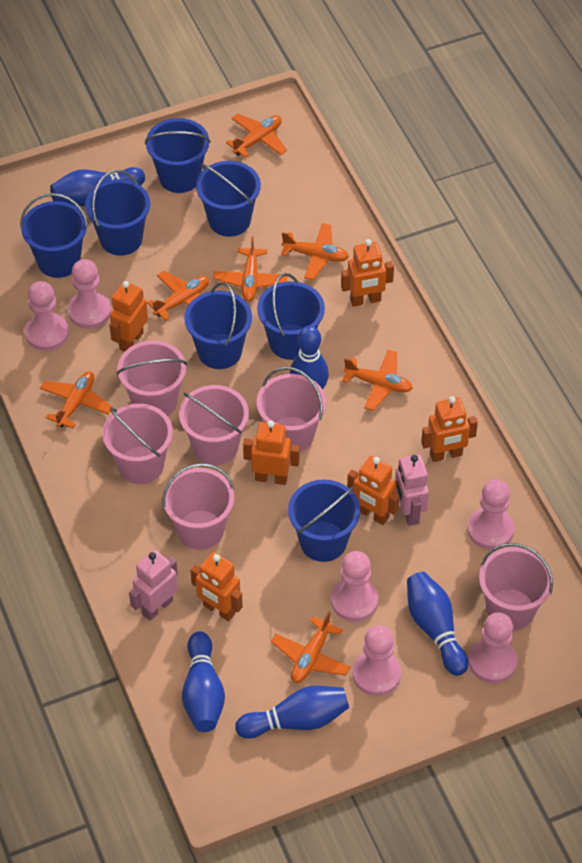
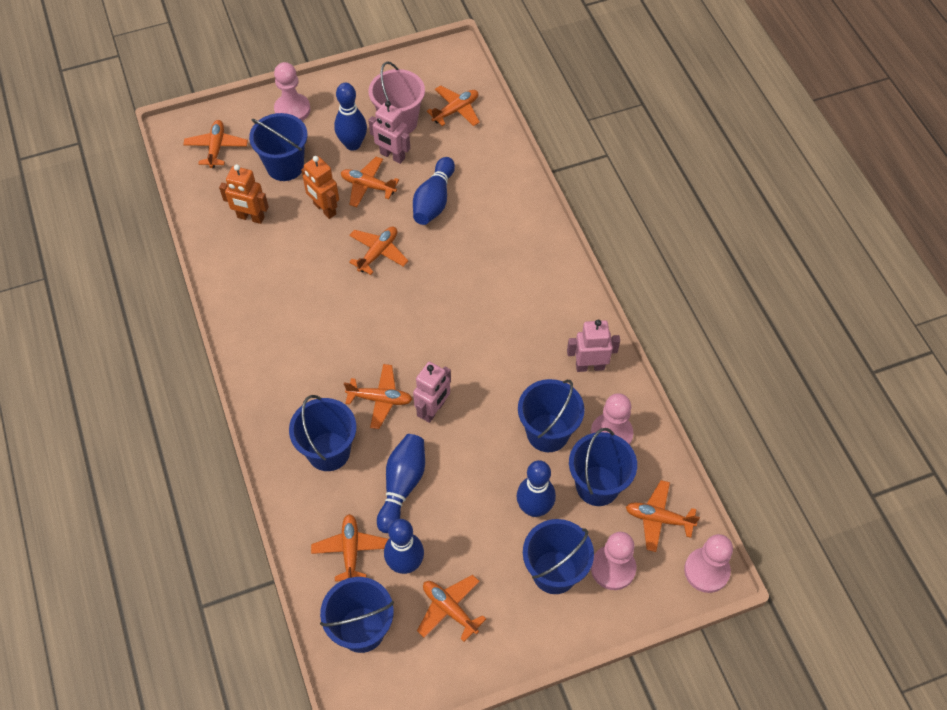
blue bucket: [20,193,88,278] [85,170,150,256] [145,118,211,193] [184,282,252,369] [196,161,261,237] [257,273,325,360] [288,480,360,562] = 7 -> [249,113,307,181] [289,395,356,471] [320,577,394,653] [518,379,585,452] [523,519,594,594] [569,428,637,506] = 6
orange plane: [40,371,113,429] [147,271,209,321] [213,237,287,302] [226,113,287,158] [271,611,350,683] [281,223,349,280] [342,350,413,411] = 7 -> [183,120,248,168] [311,514,388,582] [341,157,399,207] [344,364,413,429] [349,226,408,275] [417,575,486,642] [427,85,480,126] [626,480,700,552] = 8
orange robot: [110,281,148,352] [191,552,243,621] [243,421,300,485] [341,239,394,307] [347,456,400,525] [421,396,478,462] = 6 -> [219,164,269,224] [301,156,339,219] = 2
pink bucket: [102,404,173,484] [116,340,187,416] [162,463,234,550] [179,385,249,465] [257,367,326,452] [479,543,553,631] = 6 -> [368,61,425,134] = 1
pink pawn: [25,281,69,351] [68,259,111,329] [331,551,378,622] [353,625,401,696] [468,479,514,550] [469,613,518,683] = 6 -> [274,62,311,121] [590,393,633,445] [591,532,636,590] [684,534,733,593] = 4
pink robot: [129,550,178,621] [395,455,429,526] = 2 -> [368,101,410,164] [413,362,451,423] [567,320,620,372] = 3

